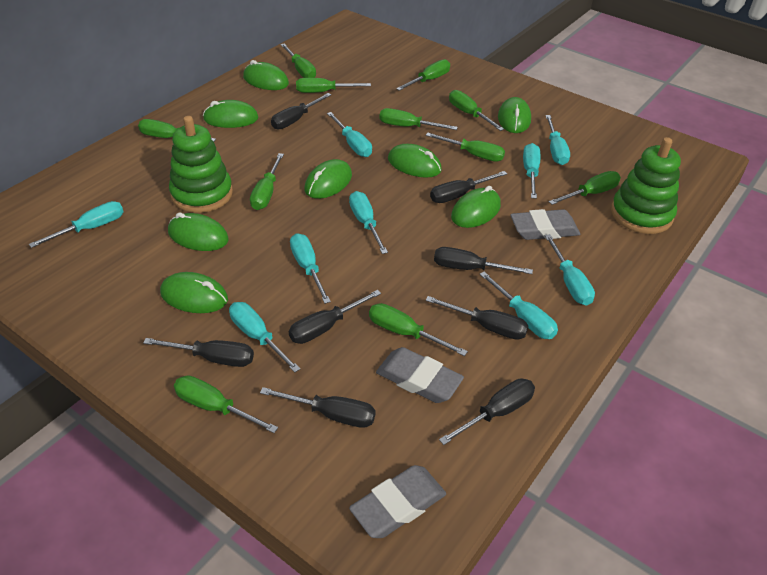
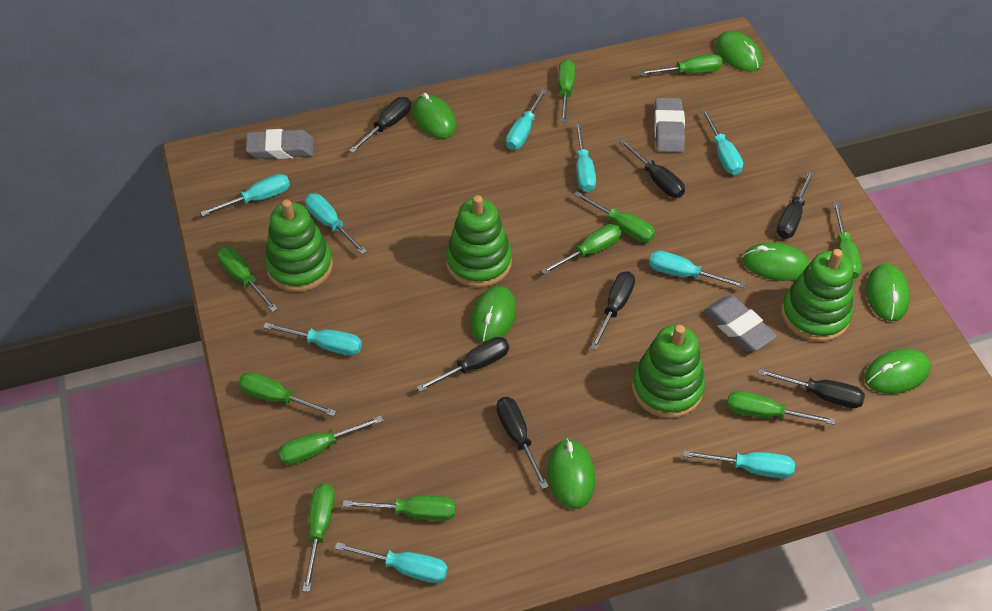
black screwdriver: [143,338,254,367] [260,387,376,428] [271,93,331,129] [289,290,381,344] [426,296,529,340] [430,171,507,203] [434,247,533,274] [439,378,535,445] = 8 -> [349,97,411,153] [417,337,509,392] [496,397,549,489] [590,271,635,350] [619,139,685,198] [758,369,865,408] [777,171,814,239] = 7
green mouse: [160,272,228,313] [168,213,229,251] [203,100,258,128] [243,60,289,90] [305,159,352,199] [388,144,442,178] [451,186,501,228] [498,97,531,133] = 8 -> [412,93,457,139] [471,286,516,343] [547,439,595,509] [715,31,762,72] [742,242,810,281] [865,349,931,394] [866,264,910,321] = 7
green stacking toy: [169,116,233,213] [611,137,681,234] = 2 -> [265,200,333,292] [446,195,512,288] [632,325,705,418] [781,249,853,342] = 4

